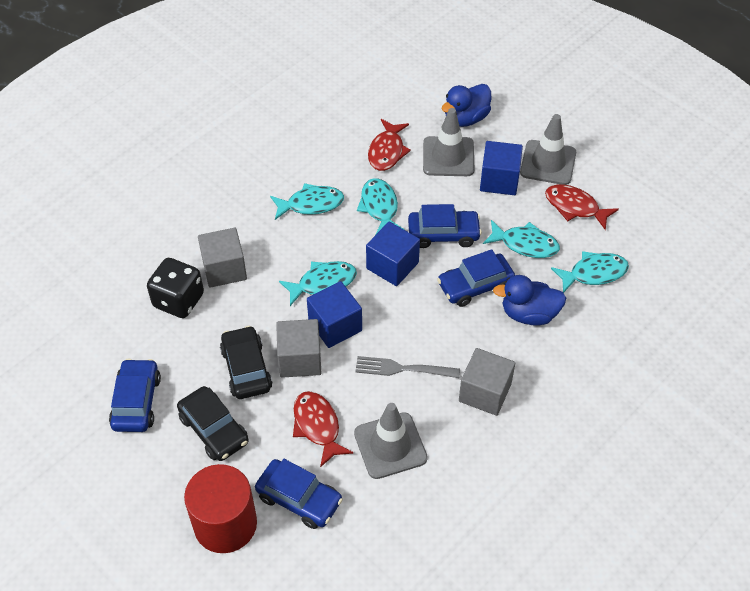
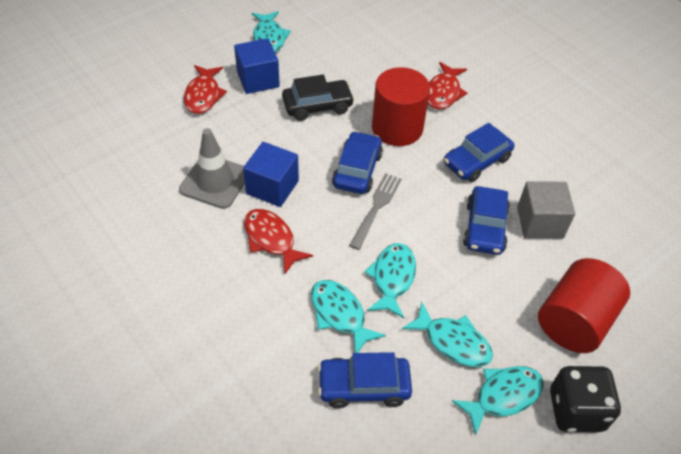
black car: [177,386,249,461] [220,326,272,399] = 2 -> [282,75,354,121] = 1
blue cube: [307,281,362,348] [366,222,420,286] [480,141,523,195] = 3 -> [234,38,280,94] [243,142,299,207] = 2
blue duck: [442,84,491,127] [493,275,566,326] = 2 -> none = 0
grey cube: [198,228,247,288] [276,319,321,378] [459,348,515,416] = 3 -> [517,181,575,239] = 1
grey traffic cone: [354,403,428,479] [423,108,474,176] [520,114,576,185] = 3 -> [179,128,245,209] = 1
red cylinder: [184,464,257,553] = 1 -> [372,67,430,146] [538,258,630,353] = 2

